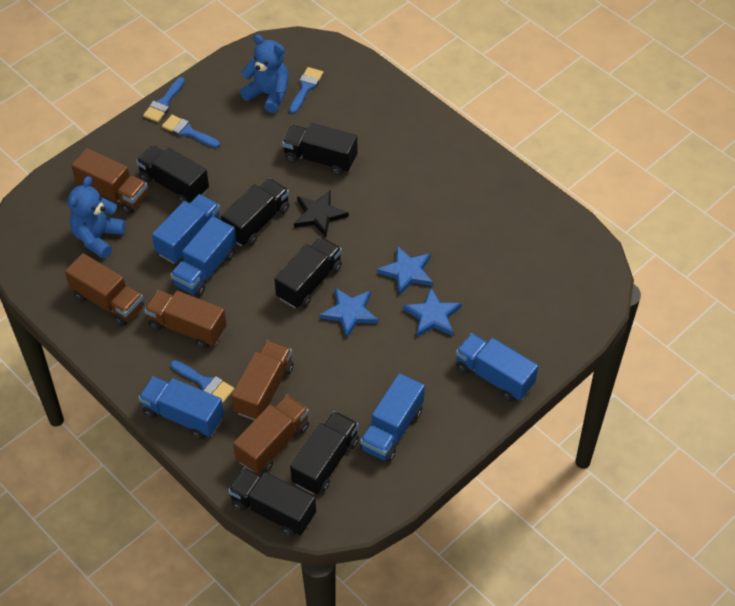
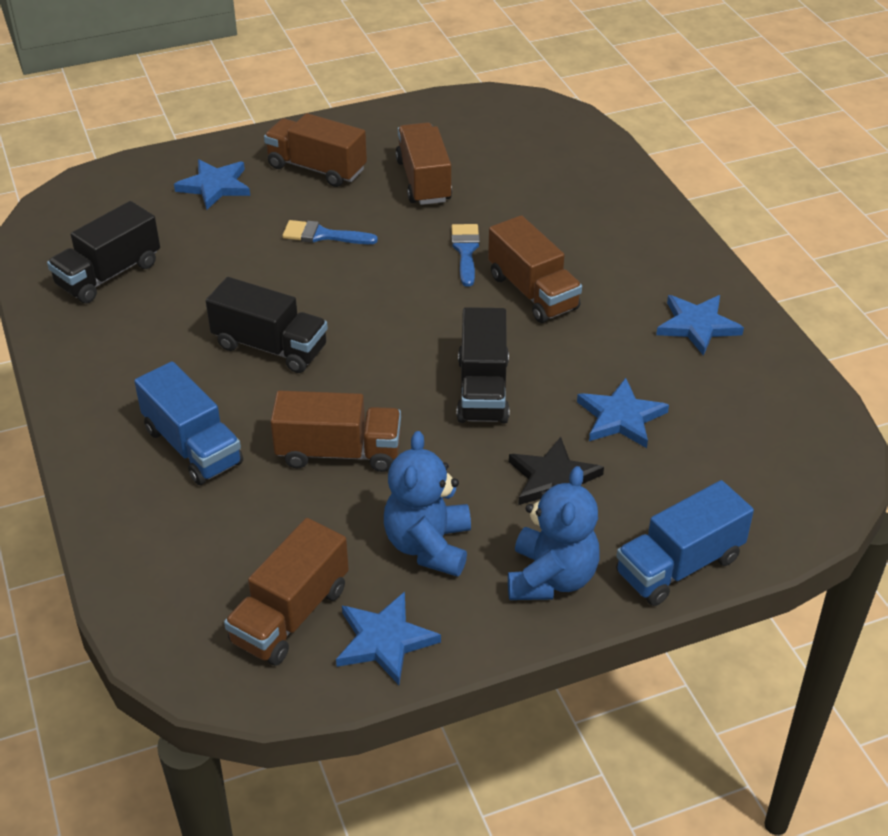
black truck: [136,145,209,203] [221,178,290,246] [228,468,316,537] [274,237,342,308] [282,123,357,175] [290,411,359,495] = 6 -> [47,201,160,303] [206,277,328,373] [457,307,510,423] = 3
blue brush: [143,77,185,122] [162,115,220,148] [171,360,234,403] [289,67,323,114] = 4 -> [282,220,378,244] [451,224,480,287] = 2
blue star: [320,287,378,338] [377,246,433,296] [403,288,462,338] = 3 -> [174,159,250,210] [336,592,441,685] [577,378,669,448] [656,295,744,356] = 4
blue truck: [138,376,224,439] [152,194,221,264] [170,216,237,297] [360,373,425,462] [456,333,538,402] = 5 -> [134,361,243,485] [616,480,754,606] = 2

